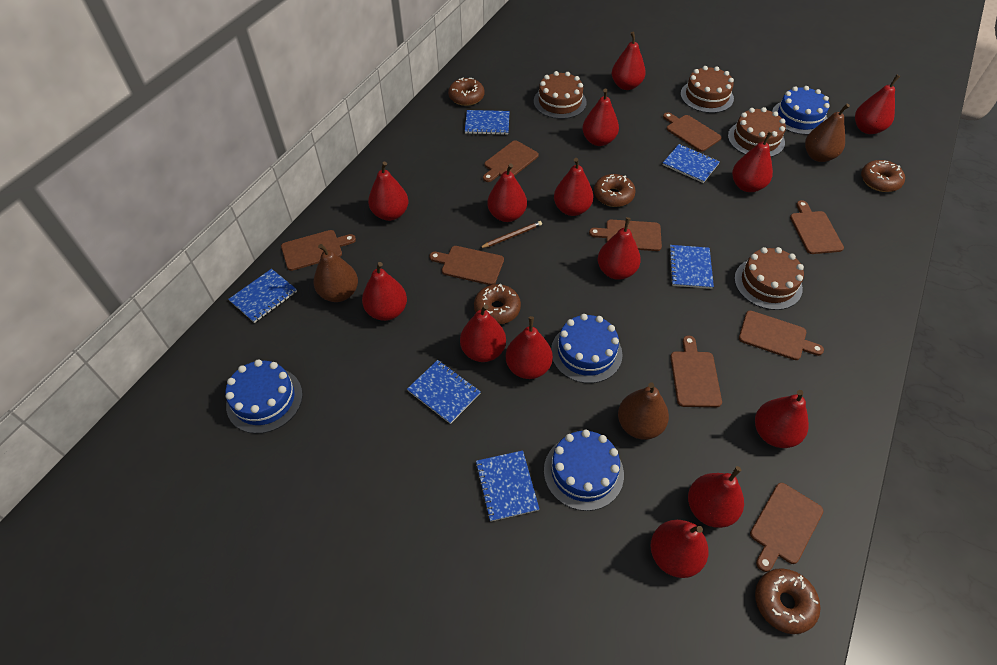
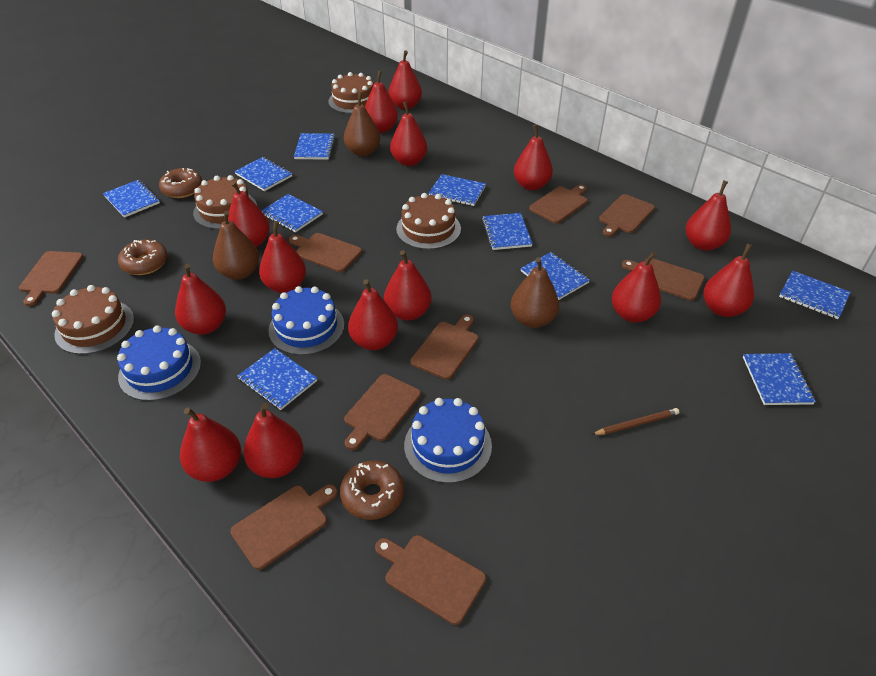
blue cake: [226,359,303,434] [544,430,624,511] [551,314,623,383] [772,86,830,135] = 4 -> [117,325,201,401] [269,286,344,355] [404,398,492,483] = 3
blue notebook: [228,269,297,323] [407,360,481,424] [465,110,510,135] [475,450,539,522] [663,144,720,183] [669,245,714,289] = 6 -> [103,180,160,218] [234,157,292,191] [237,348,317,410] [261,194,323,233] [294,133,335,160] [428,174,486,206] [482,213,533,250] [520,252,590,300] [743,353,816,405] [779,271,851,319] = 10
brown donut: [448,78,484,106] [474,284,521,324] [594,174,636,207] [755,568,820,634] [861,160,905,192] = 5 -> [118,239,168,275] [159,168,202,198] [340,460,405,520] = 3

